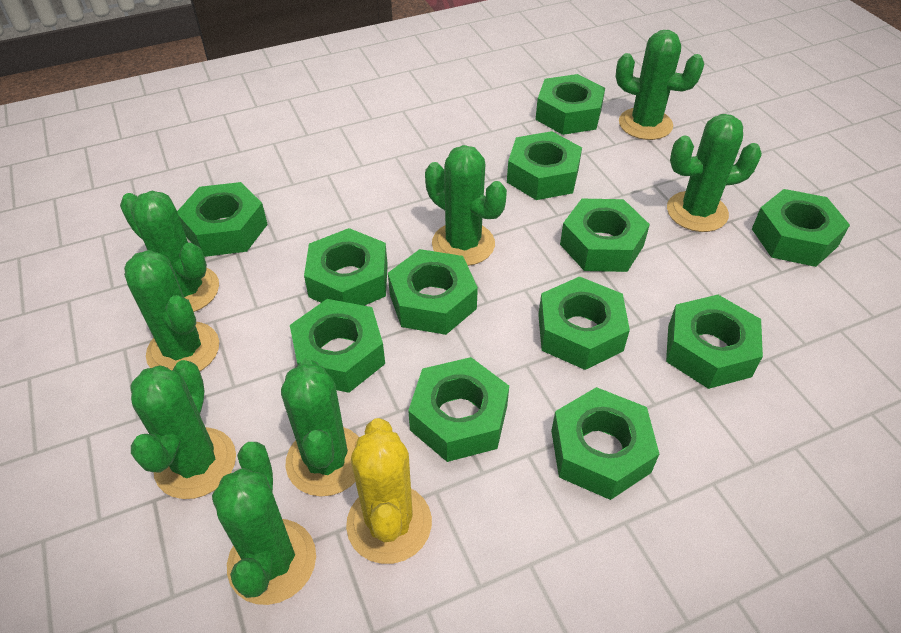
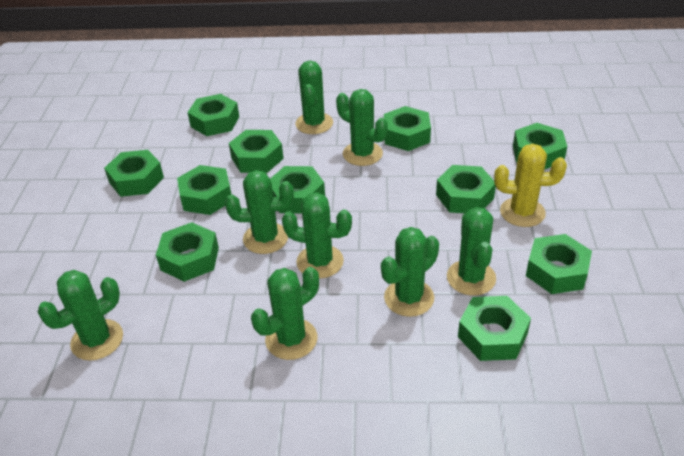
green nut: [177,182,268,257] [290,299,385,393] [304,228,388,306] [388,249,478,335] [408,357,509,462] [507,131,582,200] [535,74,605,135] [538,276,630,370] [551,387,659,500] [560,199,650,272] [666,295,763,389] [752,189,850,267] = 12 -> [104,150,164,197] [156,222,219,282] [177,165,231,215] [187,94,239,136] [229,130,284,173] [270,166,325,214] [384,106,431,151] [436,165,496,213] [458,296,531,361] [513,123,567,170] [526,234,592,294] = 11

